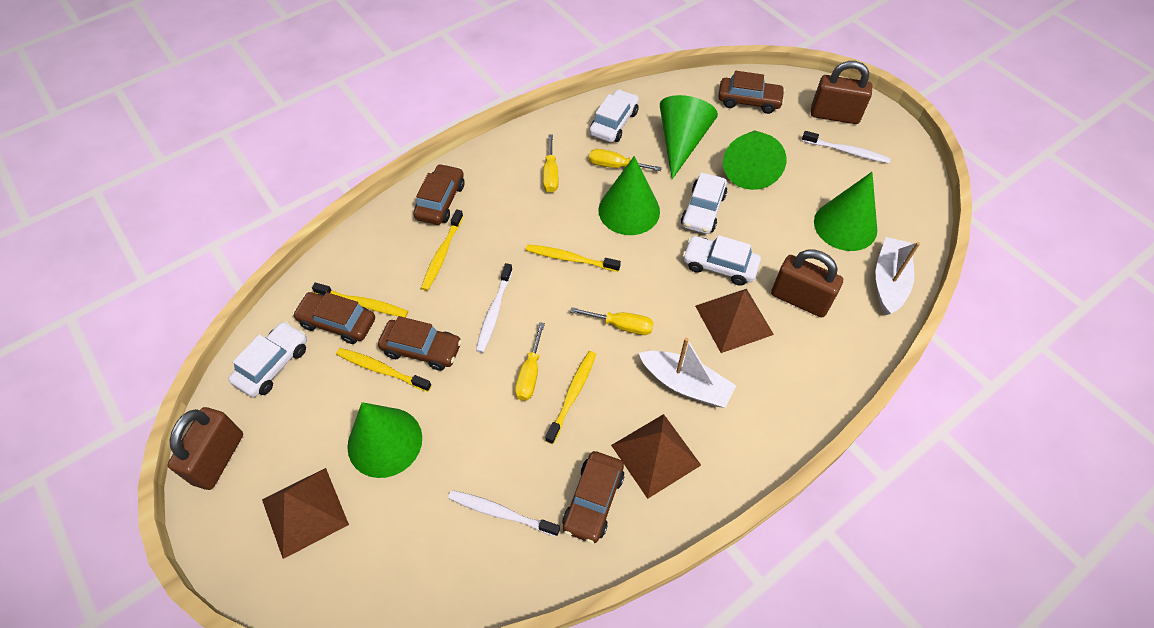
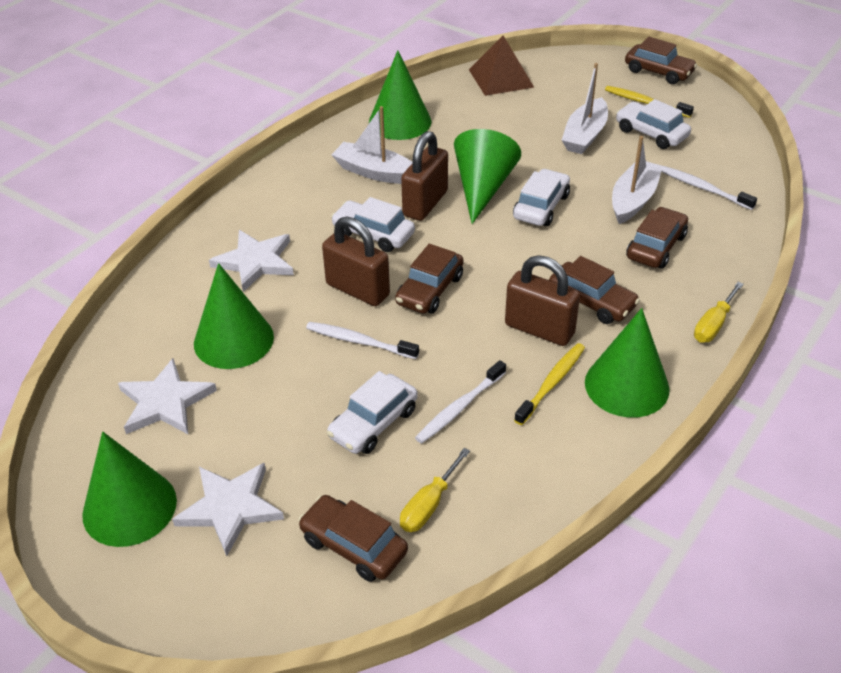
brown pyramid: [262,468,349,559] [611,414,701,499] [695,289,774,353] = 3 -> [469,36,534,96] = 1
white boat: [639,338,736,408] [876,237,920,315] = 2 -> [331,106,412,184] [562,63,608,154] [612,136,663,224] = 3
white star: none = 0 -> [118,358,217,434] [172,463,284,556] [209,230,294,292] = 3
yellow screwdriver: [515,322,545,401] [543,135,558,193] [570,307,654,335] [589,149,662,171] = 4 -> [400,448,470,532] [694,282,744,342] = 2
yellow toothbrush: [312,283,408,318] [336,348,432,392] [421,209,464,291] [526,244,621,272] [545,351,596,444] = 5 -> [514,343,585,425] [605,86,694,118] = 2

